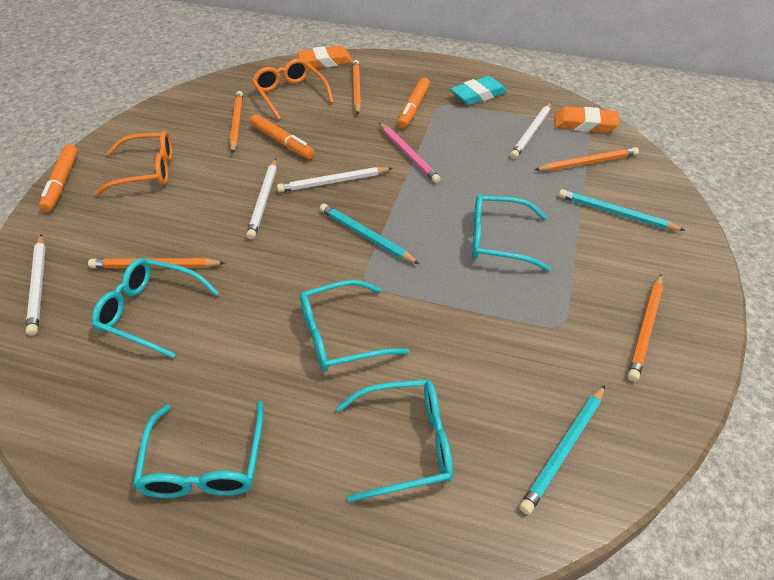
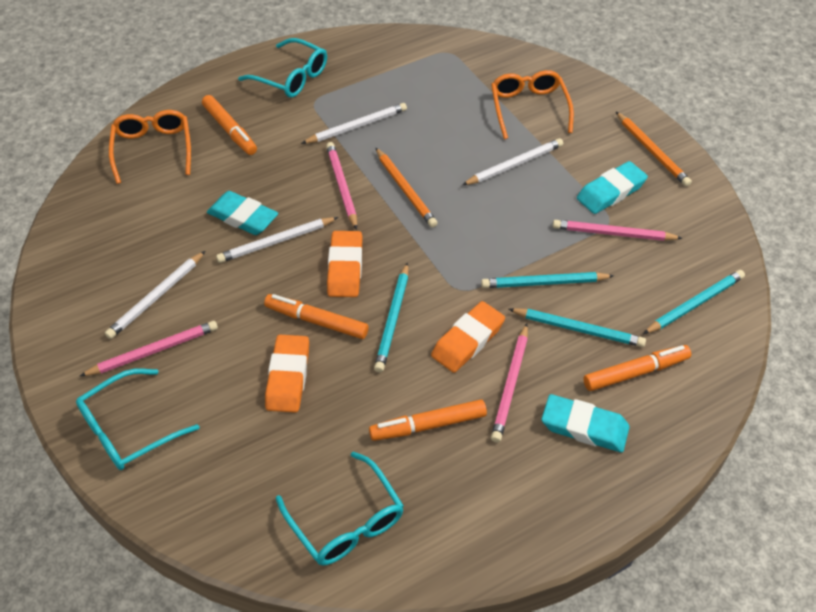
orange eraser: [297,46,353,68] [554,106,619,133] = 2 -> [265,335,309,413] [327,231,362,297] [431,301,505,373] = 3
orange marker: [39,145,78,212] [250,114,315,159] [397,77,430,129] = 3 -> [202,95,257,155] [264,294,369,339] [369,400,487,441] [583,345,691,391] = 4
orange pencil: [88,258,225,268] [229,91,243,154] [352,60,361,114] [534,147,639,171] [628,274,663,382] = 5 -> [376,148,438,228] [616,112,692,187] = 2
pink pencil: [379,123,441,183] = 1 -> [80,321,218,376] [326,142,357,230] [491,323,528,443] [553,220,682,241] = 4
turquoise eraser: [450,76,507,105] = 1 -> [207,191,278,235] [542,394,630,452] [577,161,648,214] = 3
turquoise glasses: [92,258,219,359] [133,401,264,498] [300,280,409,371] [336,379,453,502] [472,194,551,271] = 5 -> [76,368,199,470] [238,38,327,98] [276,452,404,566] = 3
turquoise pencil: [320,203,419,264] [519,385,605,515] [559,189,686,231] = 3 -> [374,262,408,372] [481,272,614,288] [509,308,646,347] [643,270,745,334] = 4

